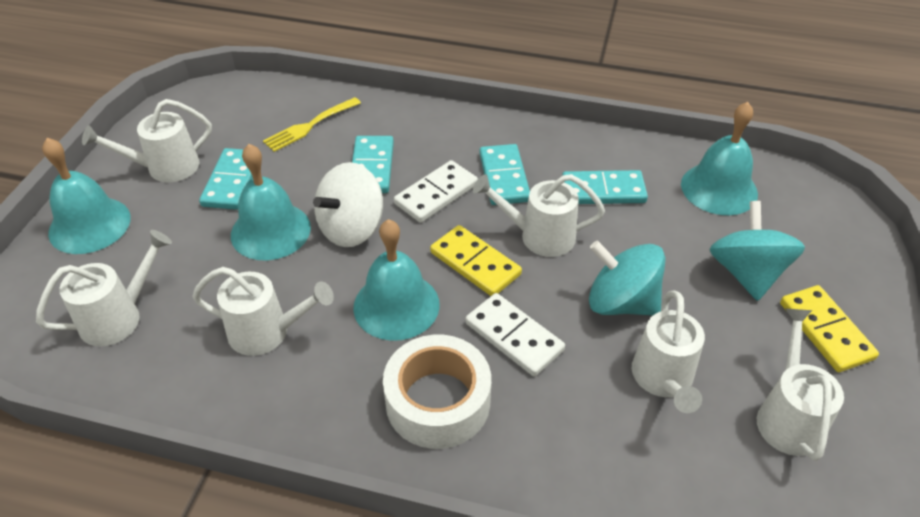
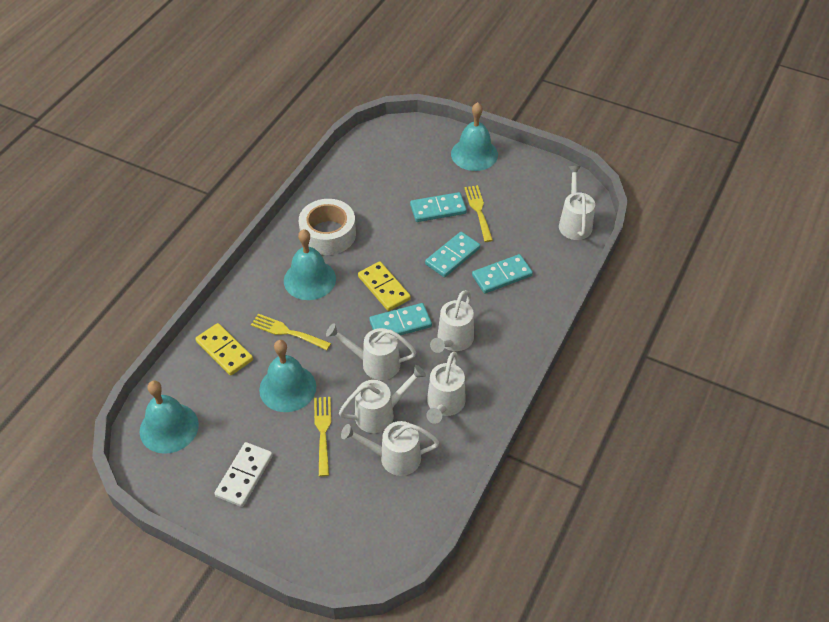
turquoise spinning top: [589,241,666,316] [710,201,805,301] = 2 -> none = 0
white domino: [394,160,478,223] [465,293,565,376] = 2 -> [214,442,273,507] = 1
white spinning top: [313,162,383,247] = 1 -> none = 0
yellow fork: [263,97,361,152] = 1 -> [251,314,331,350] [314,397,331,477] [464,185,493,242] = 3

